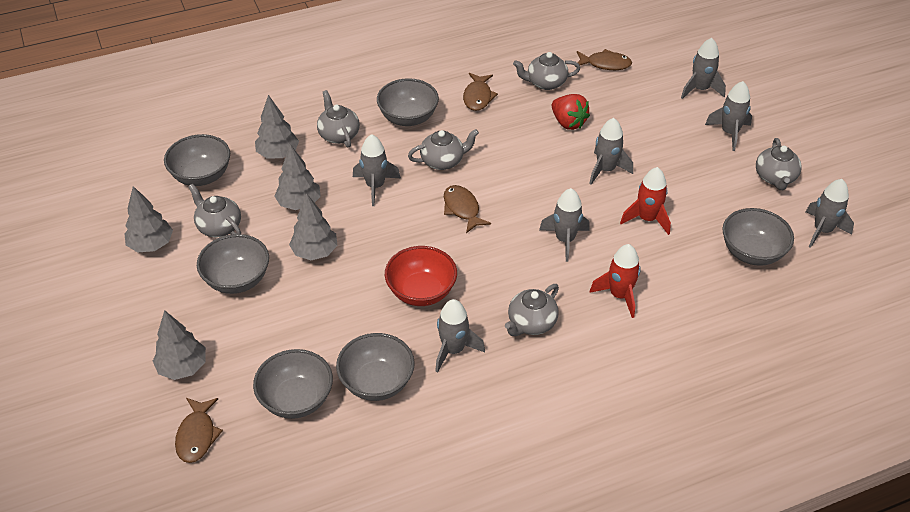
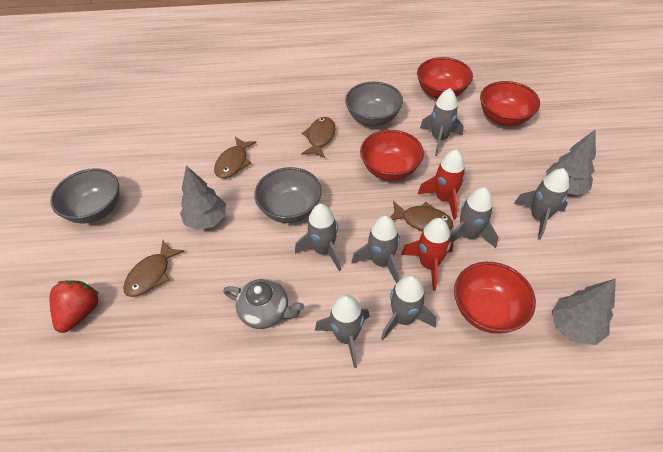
grey bowl: [164,134,230,186] [197,234,269,294] [253,349,333,419] [336,333,415,401] [377,78,439,126] [722,208,794,266] = 6 -> [50,168,119,224] [254,167,322,223] [345,82,403,126] = 3
grey teapot: [188,184,241,237] [317,90,360,147] [408,129,479,170] [505,284,559,336] [513,52,580,90] [756,138,802,190] = 6 -> [223,279,304,329] = 1
grey tree: [125,186,173,252] [153,310,206,380] [255,95,299,158] [274,144,321,210] [289,193,337,260] = 5 -> [180,166,226,230] [546,130,596,195] [552,279,616,345] = 3
red bowl: [385,246,457,306] = 1 -> [360,130,424,181] [417,57,473,99] [454,262,536,334] [480,81,540,126] = 4

